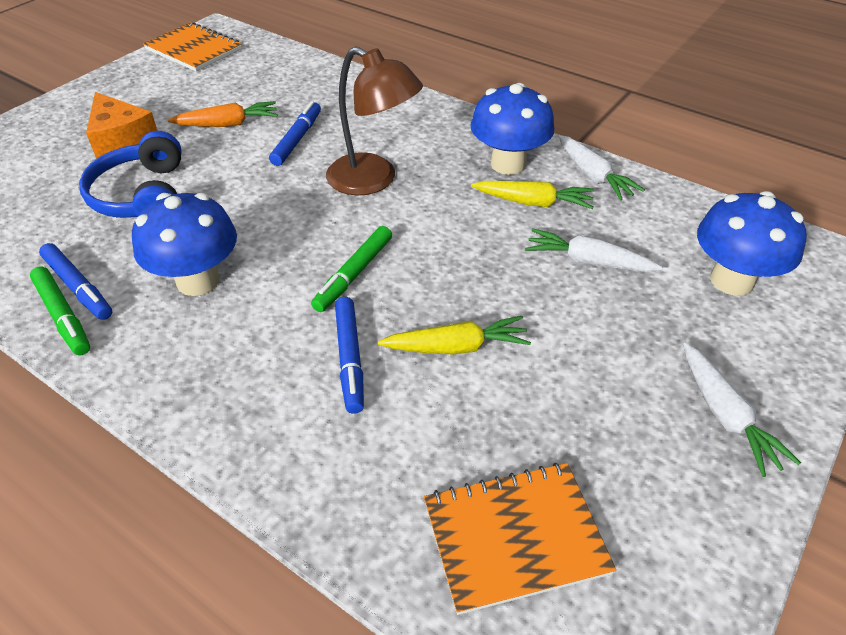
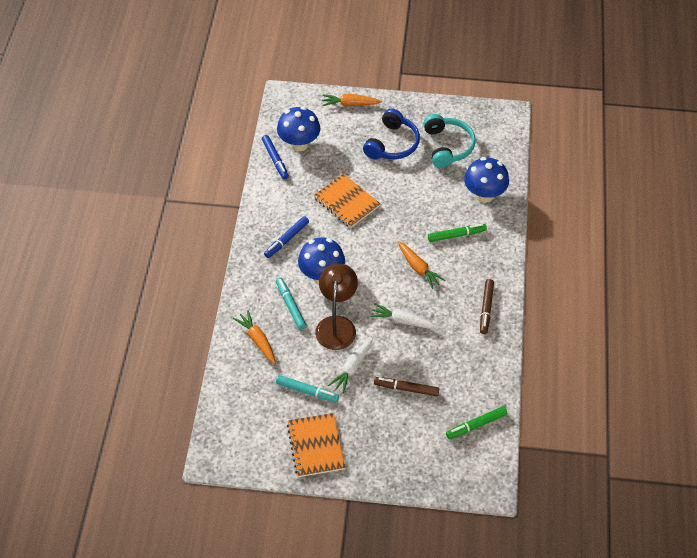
blue marker: [39,243,112,320] [269,101,321,166] [335,297,364,414] = 3 -> [262,135,289,179] [264,216,309,258] = 2
brown marker: none = 0 -> [374,377,439,396] [480,279,494,334] = 2
orange carrot: [168,101,278,127] = 1 -> [233,310,276,364] [322,94,382,107] [398,241,446,289] = 3
orange cheese: [86,92,158,159] = 1 -> none = 0
turquoise headphones: none = 0 -> [423,114,476,168] = 1
turquoise marker: none = 0 -> [276,278,306,329] [276,375,339,402] = 2
white carrot: [525,228,663,272] [558,135,645,201] [683,343,801,477] = 3 -> [328,338,373,394] [370,303,438,329] = 2
yellow carrot: [378,316,531,354] [471,181,594,209] = 2 -> none = 0

